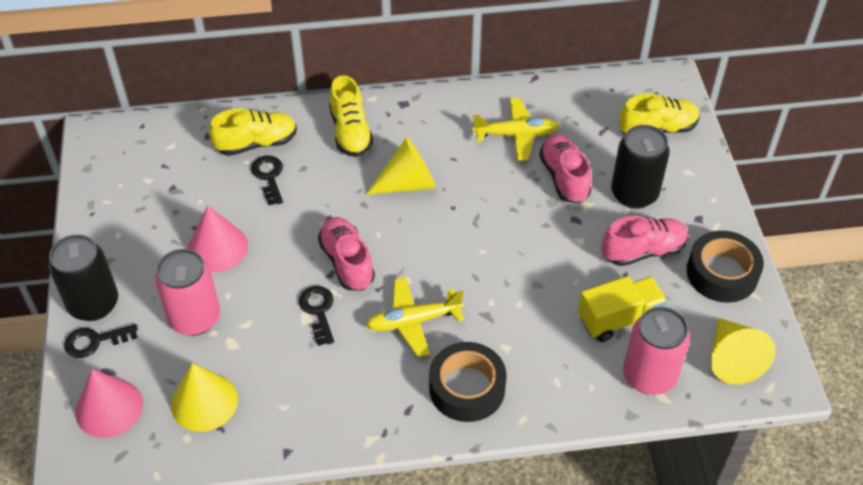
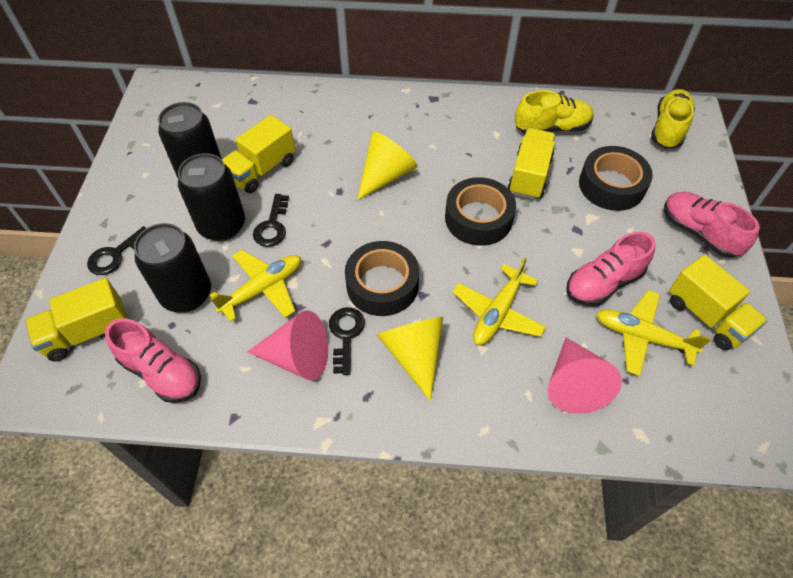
black can: [48,234,118,321] [611,125,670,209] = 2 -> [134,223,211,312] [158,102,222,179] [178,153,245,241] = 3
black tape: [429,342,507,422] [687,231,764,303] = 2 -> [345,241,419,316] [445,177,516,246] [579,146,653,211] = 3
pink can: [155,249,220,336] [623,307,690,395] = 2 -> none = 0
yellow cone: [171,363,238,432] [366,138,436,195] [711,318,775,384] = 3 -> [357,131,418,200] [377,317,443,401] = 2
yellow plane: [366,277,464,357] [472,98,560,161] = 2 -> [210,250,301,322] [452,257,546,345] [596,290,711,376] = 3
yellow shoe: [209,108,297,156] [329,75,373,157] [619,94,700,134] = 3 -> [515,90,593,134] [651,89,695,148] = 2
yellow truck: [578,276,667,342] = 1 -> [26,278,128,362] [222,115,295,193] [508,128,555,200] [669,255,768,350] = 4

